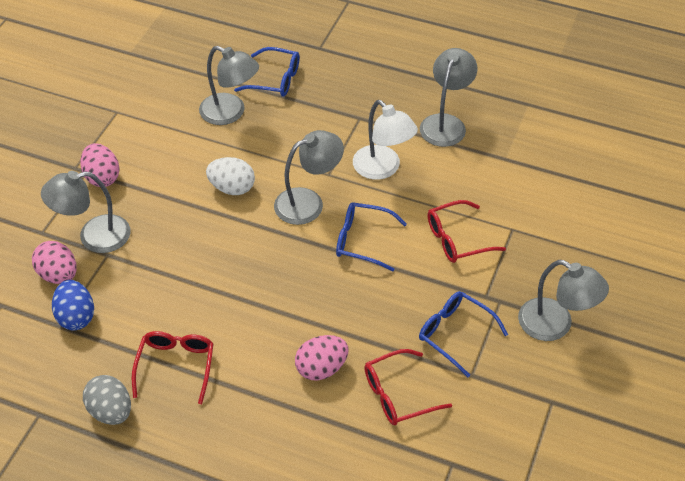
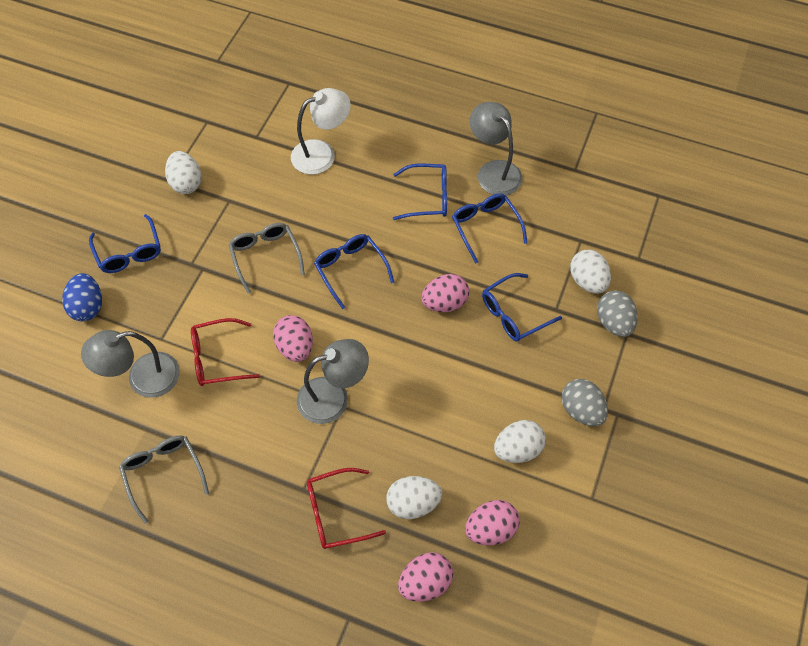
blue glasses: [234,47,300,97] [336,202,407,272] [419,291,508,377] = 3 -> [89,214,161,273] [314,234,394,309] [393,164,447,220] [452,193,528,264] [482,273,562,342] = 5
grey egg: [83,375,131,425] = 1 -> [561,379,608,426] [597,290,638,337] = 2
grey glasses: none = 0 -> [119,435,209,524] [229,223,305,294] = 2
grey lamp: [41,171,131,253] [199,46,259,125] [274,130,344,225] [420,48,477,147] [518,260,609,341] = 5 -> [81,330,180,398] [297,339,369,424] [470,102,522,196] = 3
pink egg: [32,241,77,284] [80,143,120,187] [295,335,349,380] = 3 -> [273,315,313,362] [398,552,453,602] [421,274,469,312] [465,500,520,545] = 4
red glasses: [132,331,214,404] [364,349,452,425] [428,200,506,263] = 3 -> [191,318,260,386] [307,468,386,549] = 2
white egg: [206,157,255,195] = 1 -> [165,151,202,194] [386,476,442,519] [494,420,546,463] [570,250,611,294] = 4

